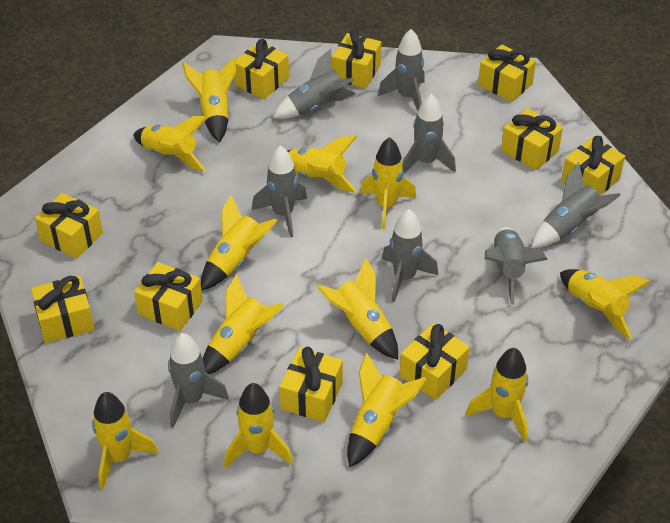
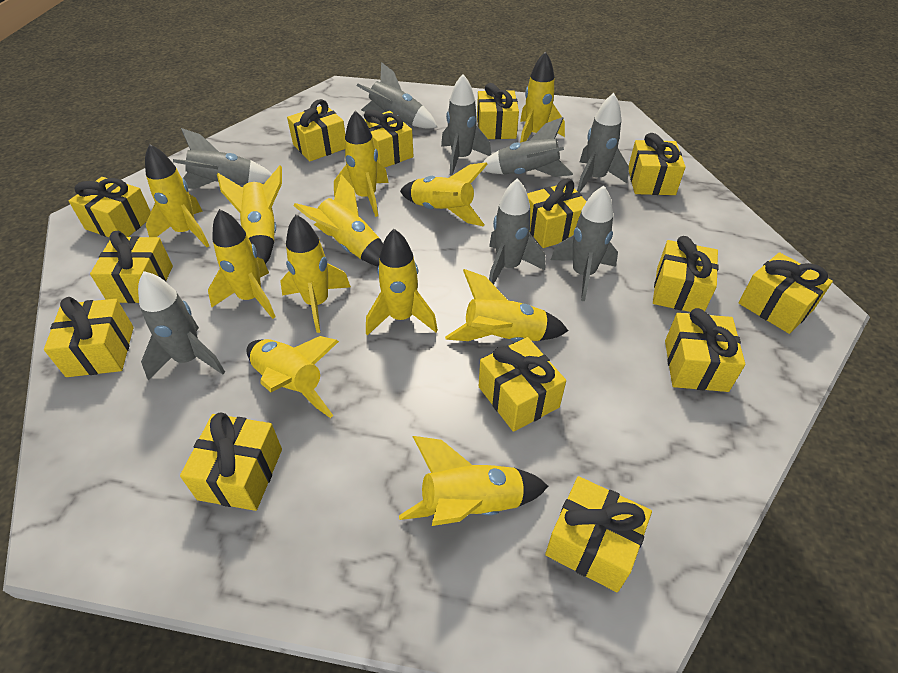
yellow gift: [31,276,95,343] [35,193,103,259] [134,262,203,331] [234,39,289,99] [280,347,343,422] [332,30,381,88] [400,323,470,400] [478,45,536,102] [501,108,563,170] [561,136,625,195] = 10 -> [44,297,134,377] [69,177,151,237] [90,231,173,303] [180,413,282,511] [287,99,345,161] [364,110,414,168] [477,83,519,139] [479,337,566,432] [527,178,587,248] [545,476,652,592] [629,133,686,195] [653,236,718,312] [665,308,745,392] [738,252,833,334] = 14

